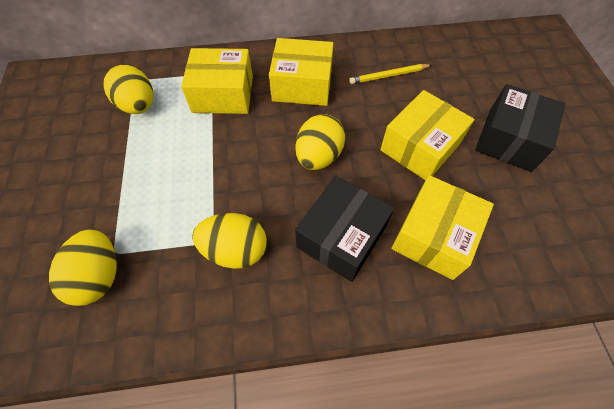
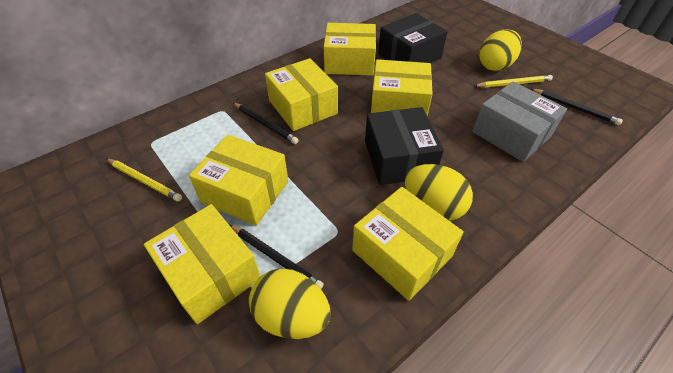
black pencil: none = 0 -> [230,225,324,289] [233,103,299,144] [531,89,623,125] = 3
grey box: none = 0 -> [472,82,567,162] = 1
yellow box: [181,48,253,114] [269,38,333,106] [380,90,474,180] [391,175,494,280] = 4 -> [144,204,260,324] [189,135,288,226] [265,58,338,131] [324,23,376,76] [352,187,464,301] [371,59,433,116] = 6
yellow egg: [49,229,117,306] [103,65,153,114] [192,213,267,269] [295,114,345,170] = 4 -> [249,269,331,339] [405,164,473,221] [479,29,522,71] = 3
yellow pencil: [349,64,431,84] = 1 -> [107,159,182,202] [474,75,553,88] = 2

